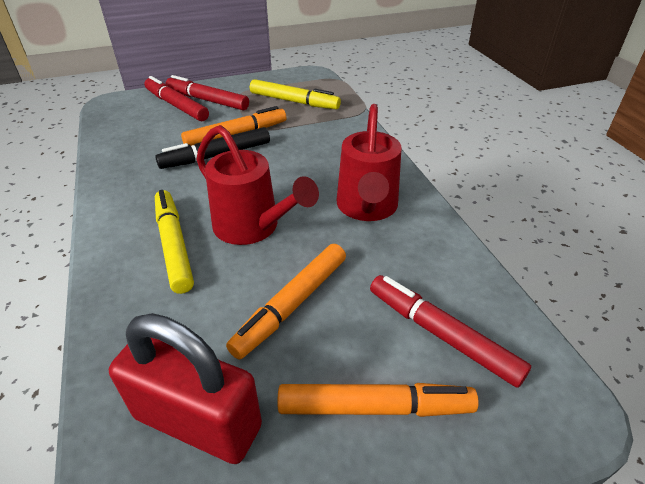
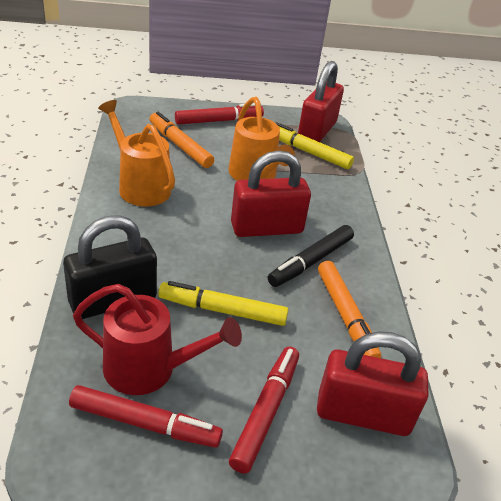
black padlock: none = 0 -> [63,215,157,319] = 1
orange marker: [181,106,286,146] [226,244,346,360] [277,383,479,417] = 3 -> [150,112,214,168] [318,261,381,358] = 2
orange watering can: none = 0 -> [98,100,175,206] [229,97,295,181] = 2
red padlock: [109,313,262,464] = 1 -> [231,150,311,237] [298,61,344,142] [317,331,429,436] = 3
red watering can: [197,125,319,245] [336,104,402,221] = 2 -> [73,284,242,395] = 1

